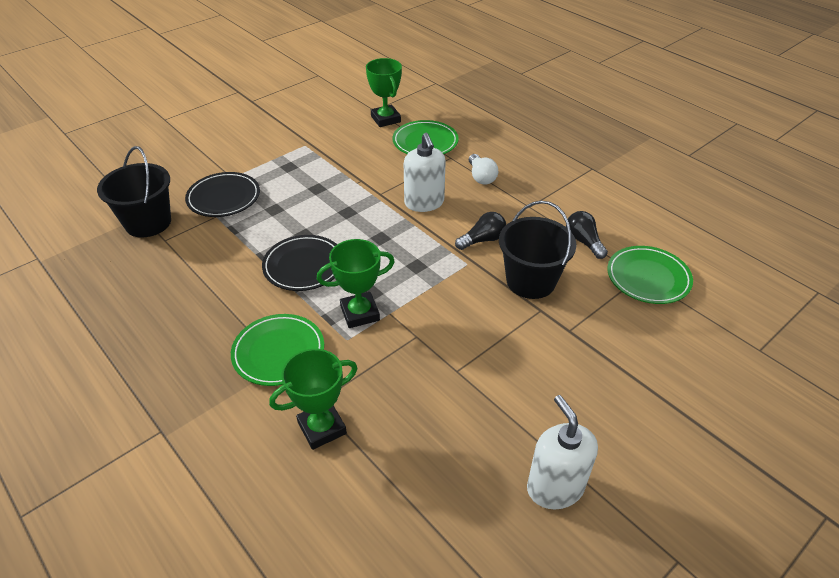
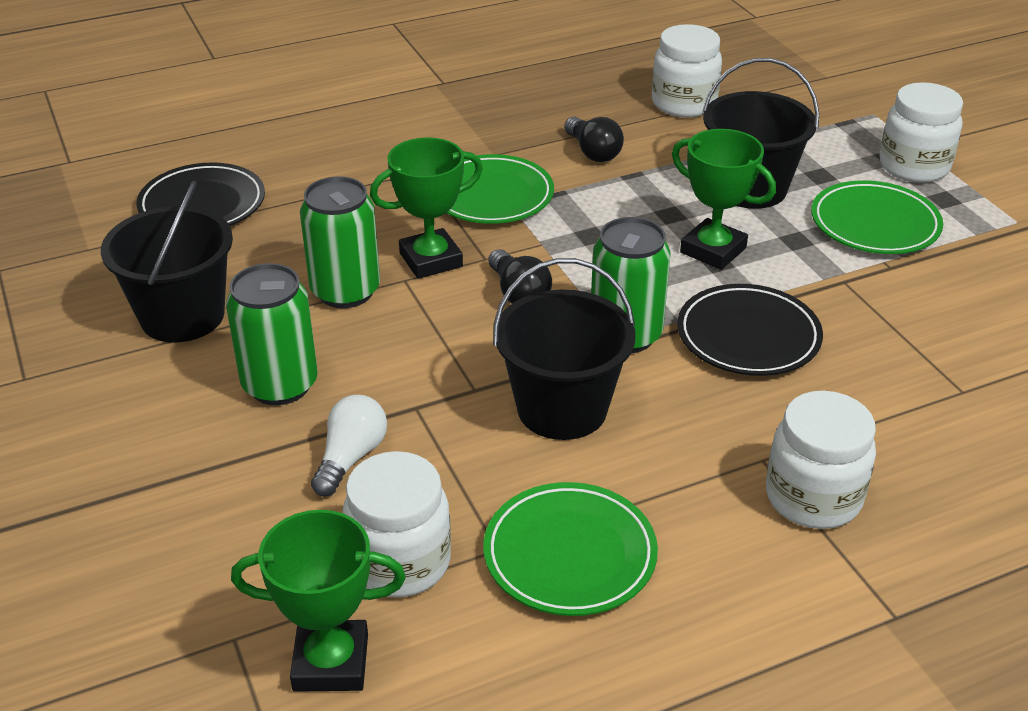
black bucket: [97,146,171,238] [499,201,577,299] = 2 -> [101,180,233,343] [493,258,635,440] [702,58,819,209] = 3
green can: none = 0 -> [226,263,318,405] [300,176,380,308] [591,217,670,353] = 3
white jar: none = 0 -> [343,451,451,597] [652,24,722,117] [766,391,876,529] [879,82,963,183] = 4
white soap dispenser: [404,133,446,212] [527,395,598,509] = 2 -> none = 0

